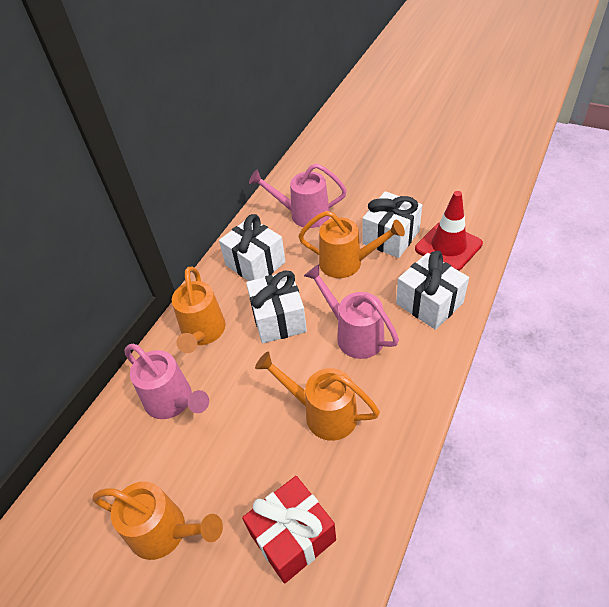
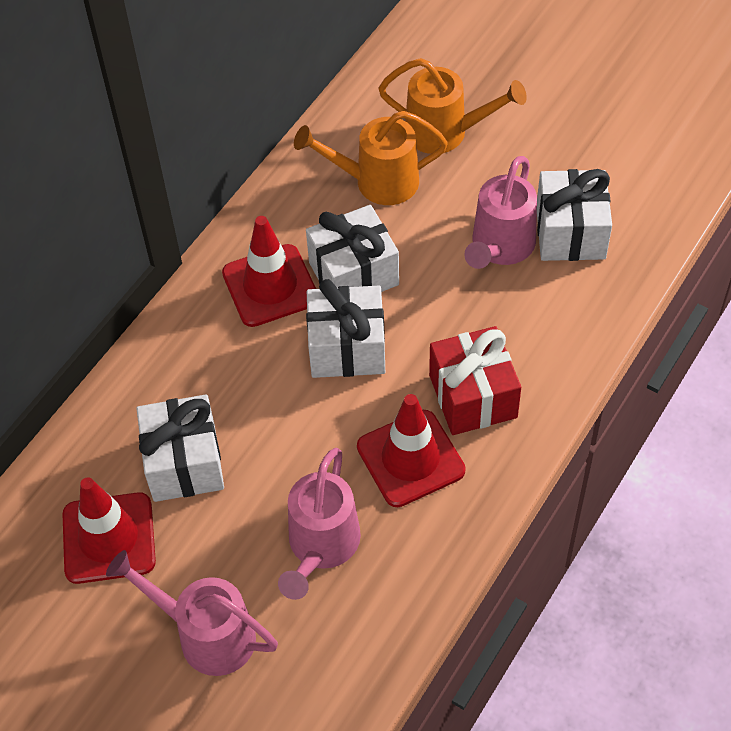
orange watering can: [93,482,223,560] [172,267,226,353] [255,351,380,441] [298,211,405,278] = 4 -> [294,111,448,205] [378,58,527,154] = 2
red traffic cone: [415,191,483,271] = 1 -> [62,477,156,584] [222,216,316,327] [357,394,466,507] = 3

